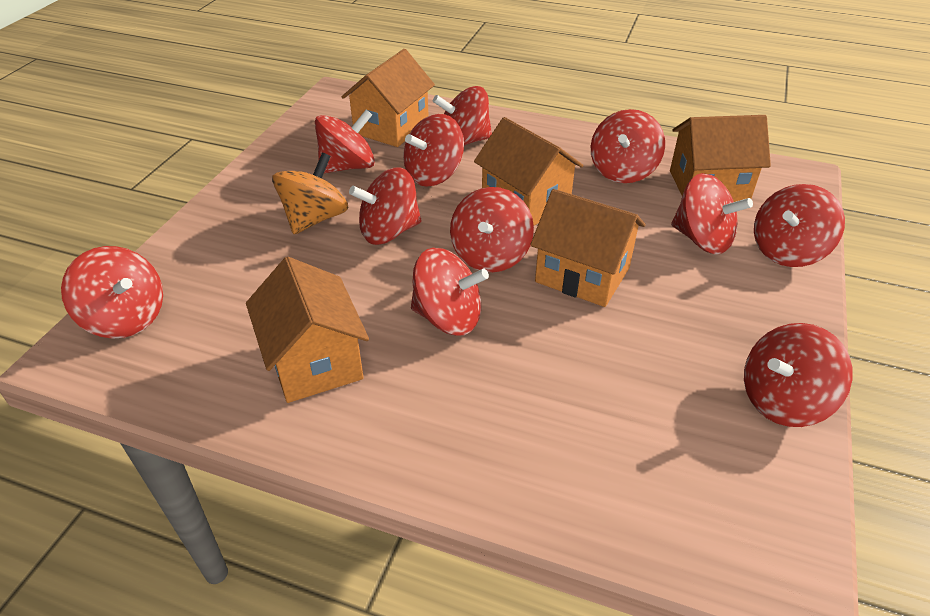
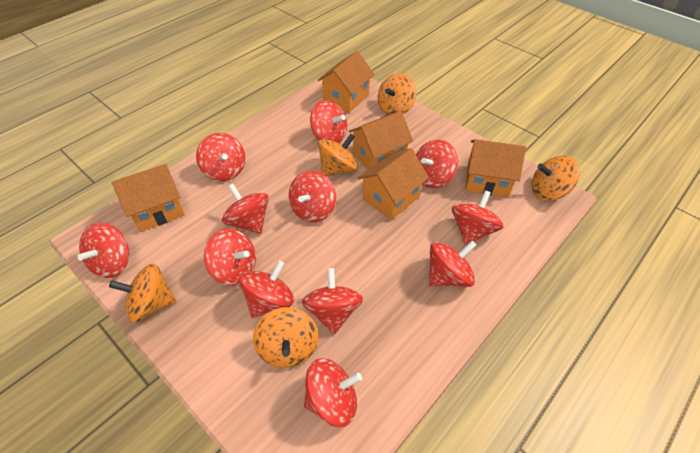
orange spinning top: [272,153,348,234] = 1 -> [109,264,176,323] [253,307,319,368] [318,134,358,177] [378,74,416,115] [532,156,580,201] = 5
red spinning top: [61,246,163,339] [315,110,375,173] [349,168,421,245] [403,114,464,187] [411,248,489,336] [433,86,492,146] [450,187,534,272] [591,109,665,183] [671,173,753,254] [744,323,853,427] [754,184,845,267] = 11 -> [77,223,129,278] [196,133,245,181] [204,229,256,286] [222,184,269,234] [239,261,294,318] [289,171,336,222] [302,268,363,334] [304,358,362,427] [310,100,347,143] [416,140,458,188] [429,241,476,287] [452,190,503,245] = 12

